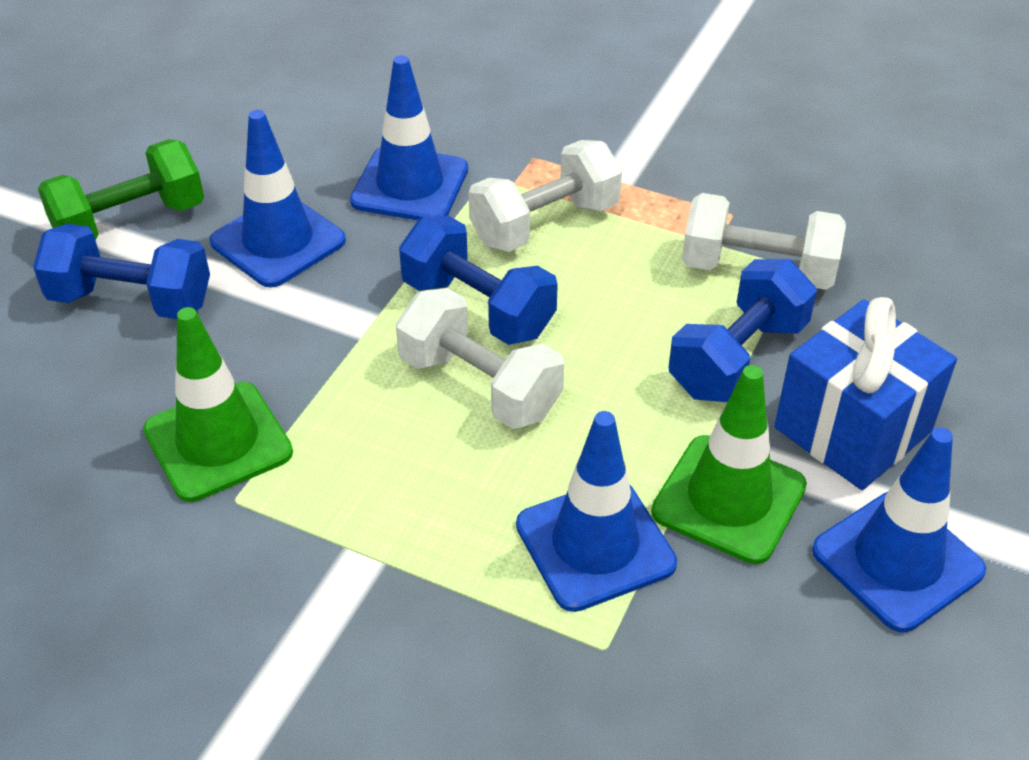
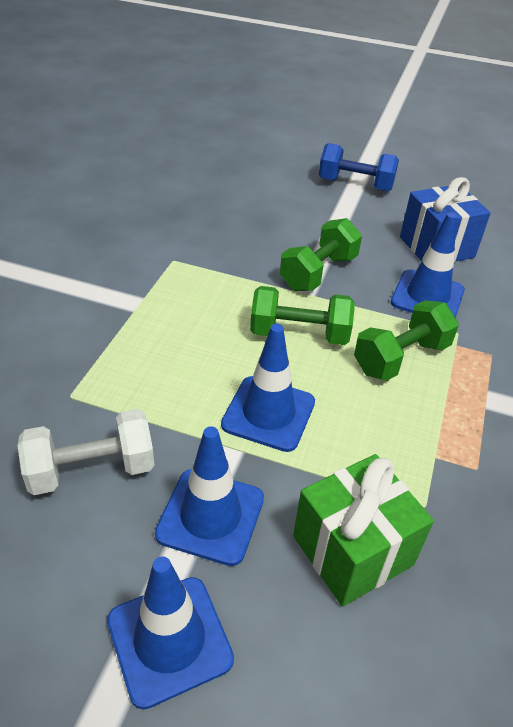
blue dumbbell: [33,224,210,319] [399,216,558,345] [668,259,817,402] = 3 -> [319,143,399,191] = 1
green dumbbell: [38,139,204,240] = 1 -> [250,286,355,345] [280,218,362,291] [354,300,459,381] = 3
green gift: none = 0 -> [293,454,434,607] = 1
green traffic cone: [143,307,293,502] [651,365,807,564] = 2 -> none = 0
white dumbbell: [396,288,564,429] [469,140,622,252] [682,193,846,290] = 3 -> [17,409,154,495] = 1

